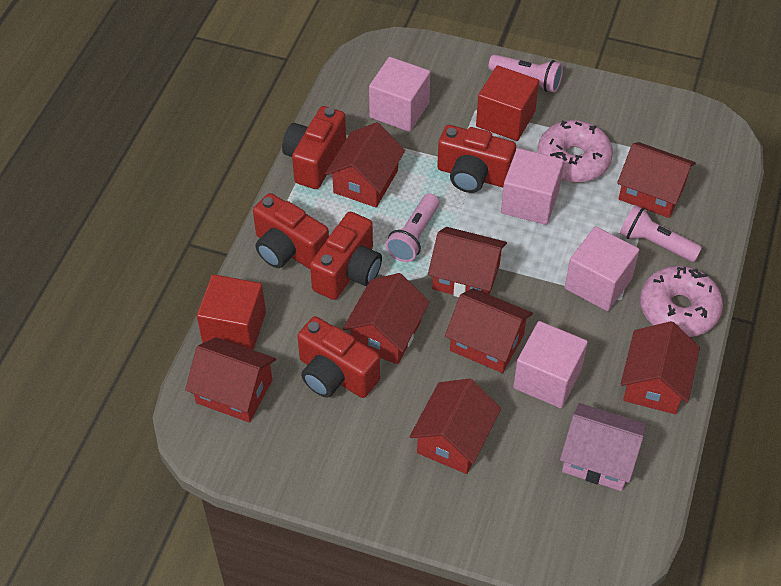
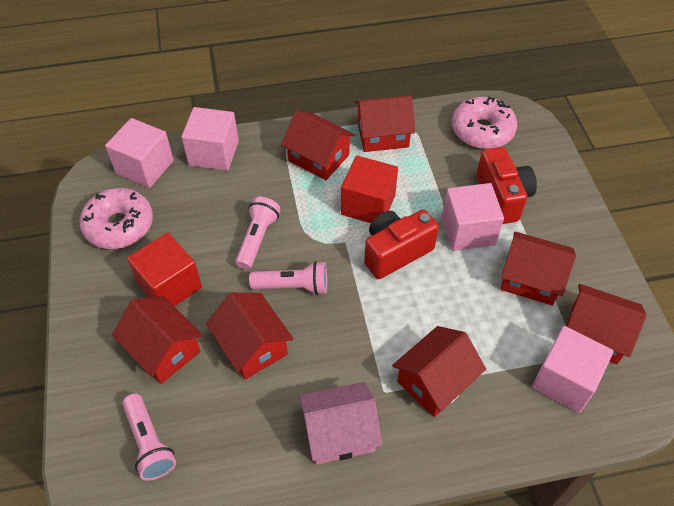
red camera: [253,193,329,269] [282,106,346,189] [297,316,380,398] [310,212,382,300] [437,125,516,193] = 5 -> [364,209,439,279] [476,147,537,224] = 2
red house: [185,337,276,423] [325,122,405,207] [343,273,430,364] [409,378,501,474] [428,227,507,297] [445,288,533,373] [617,142,696,218] [621,321,700,414] = 8 -> [112,296,203,384] [206,292,294,380] [281,111,355,180] [354,96,415,152] [392,326,486,417] [500,232,576,306] [567,284,647,364] = 7

